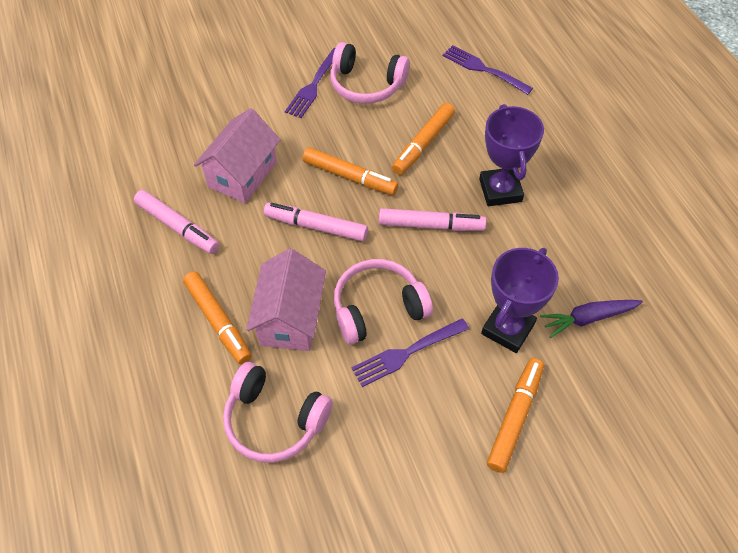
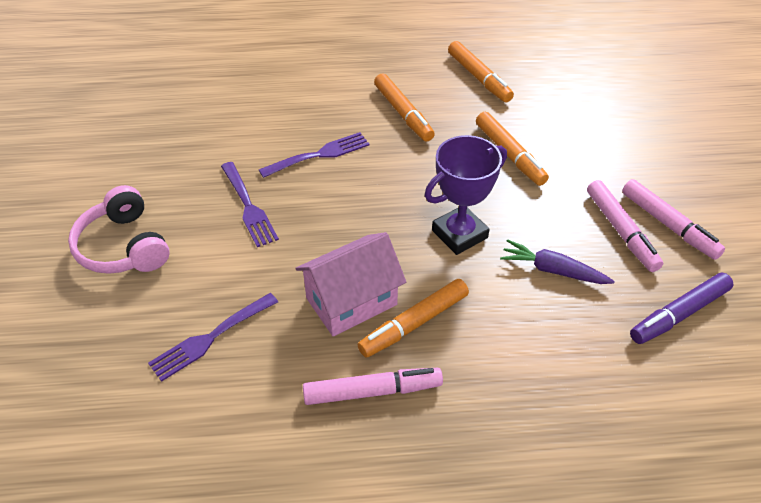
pink headphones: [223,362,333,463] [330,42,410,104] [334,259,433,345] = 3 -> [68,185,170,274] = 1
pink house: [194,108,281,203] [246,248,326,351] = 2 -> [295,232,406,336] = 1
purple marker: none = 0 -> [630,273,734,344] = 1
purple trophy: [479,104,544,206] [481,248,559,353] = 2 -> [425,135,507,255] = 1

